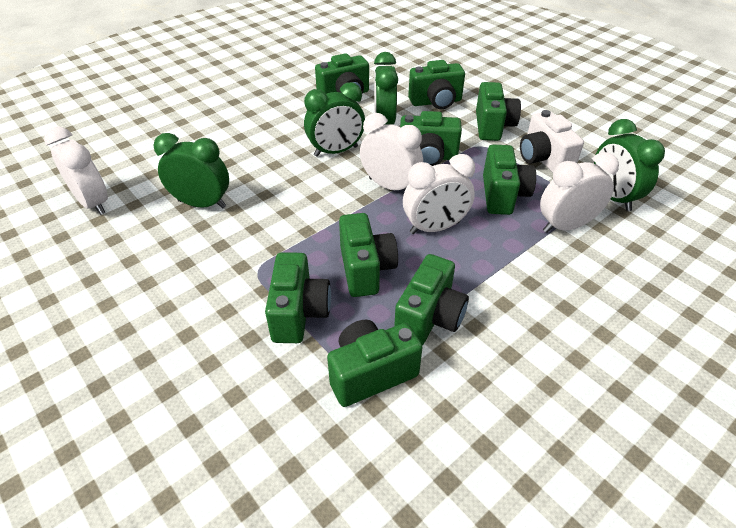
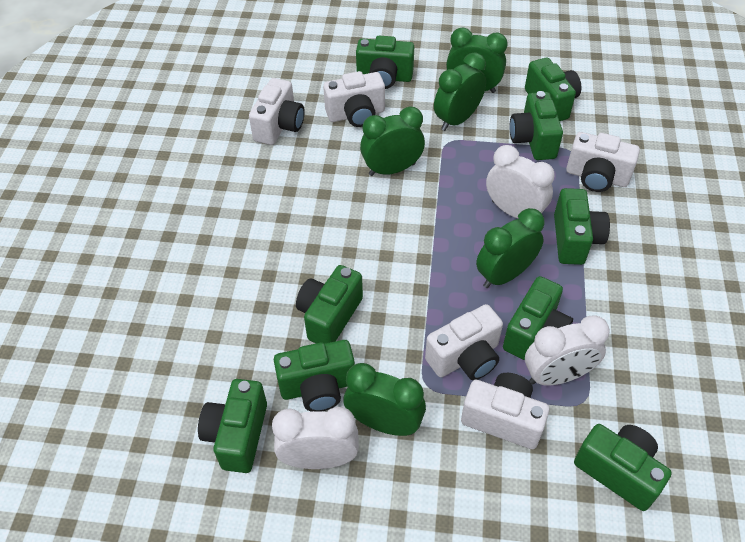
green clock: [153,133,229,208] [304,82,365,157] [374,52,398,125] [594,119,665,211] = 4 -> [344,363,426,436] [360,106,425,176] [434,52,486,131] [446,27,508,93] [476,208,544,288] = 5
white camera: [520,110,584,173] = 1 -> [249,78,305,145] [323,71,385,127] [425,304,503,380] [461,373,550,449] [566,132,640,192] = 5
white clock: [44,126,108,215] [360,113,423,190] [403,154,475,234] [540,152,619,233] = 4 -> [272,407,359,469] [486,145,555,219] [525,315,610,386] = 3

